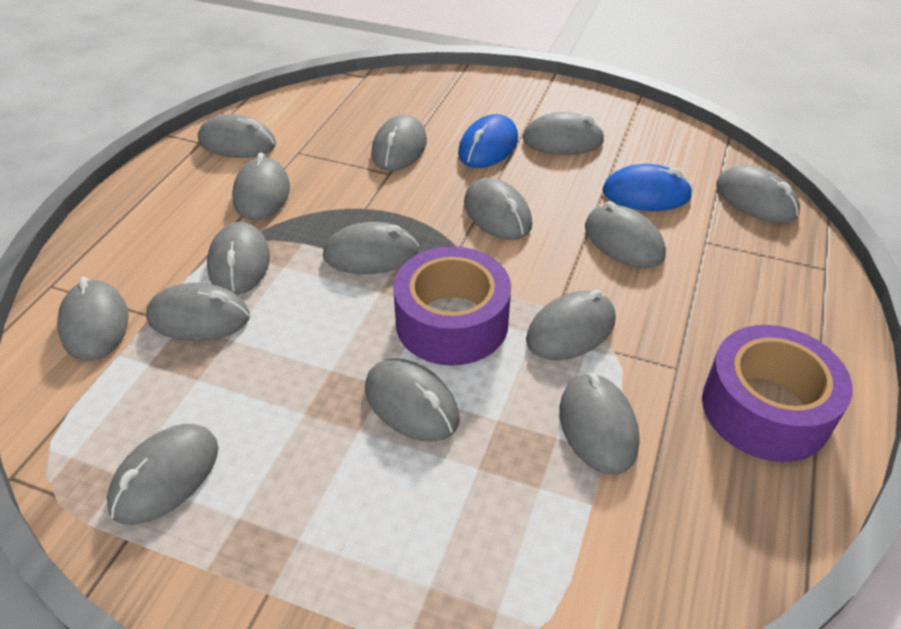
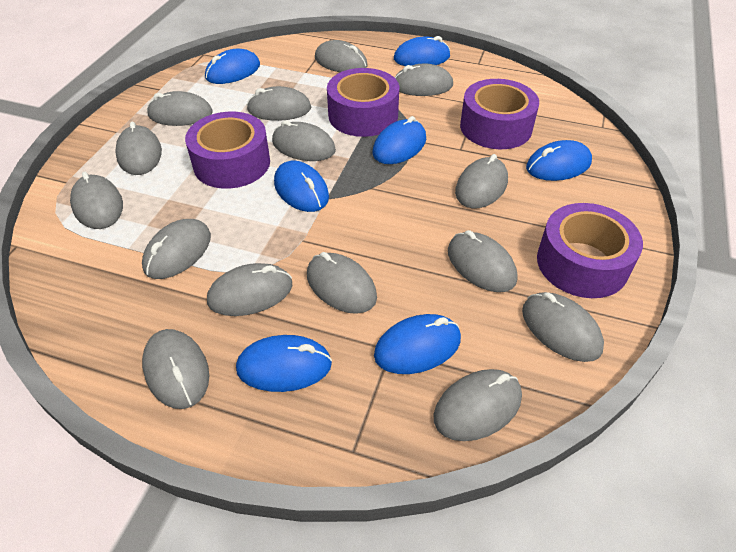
blue mouse: [458,114,518,168] [603,164,693,211] = 2 -> [205,49,260,84] [236,335,332,392] [274,161,329,212] [373,116,426,164] [374,314,461,374] [394,36,450,66] [526,140,592,181] = 7
purple tape: [393,246,511,366] [702,325,853,462] = 2 -> [185,112,270,189] [327,68,399,137] [460,79,539,149] [537,203,643,298] = 4

